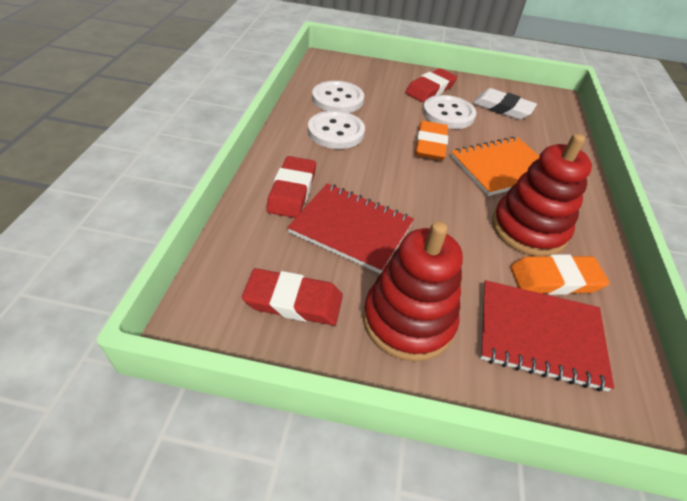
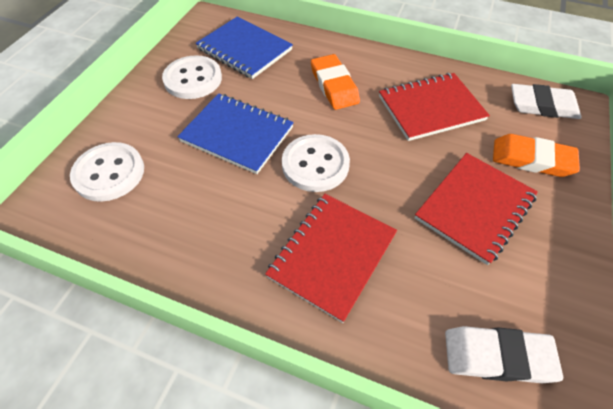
blue notebook: none = 0 -> [177,93,294,174] [196,16,293,79] = 2
orange notebook: [450,136,539,196] = 1 -> none = 0
red eraser: [242,268,343,325] [266,156,316,218] [405,68,457,102] = 3 -> none = 0
red notebook: [287,183,414,274] [480,280,614,392] = 2 -> [265,194,397,323] [379,73,490,141] [415,153,538,265] = 3
red stacking toy: [363,221,463,361] [492,134,592,256] = 2 -> none = 0
white eraser: [473,88,537,120] = 1 -> [445,326,563,383] [511,84,581,119] = 2

